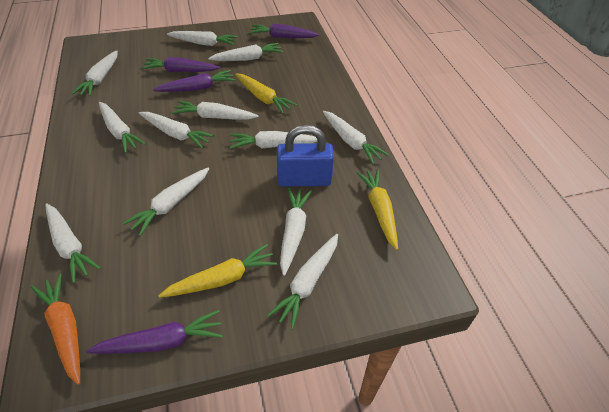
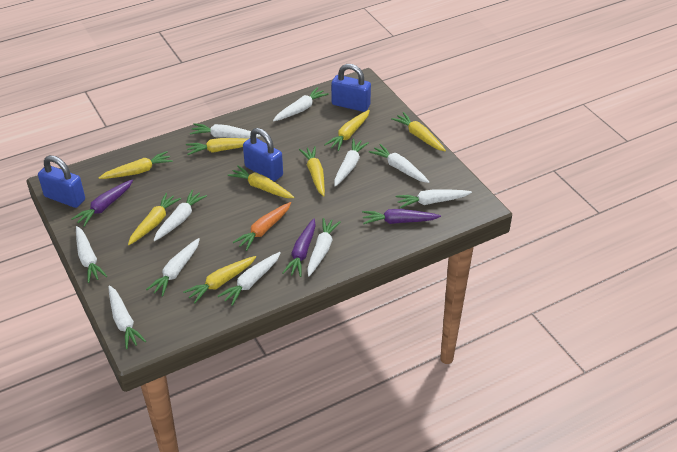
blue padlock: [277,125,334,187] = 1 -> [38,155,85,208] [243,128,283,182] [331,64,371,112] = 3
purple carrot: [86,310,223,354] [141,57,220,72] [153,70,235,92] [249,24,319,38] = 4 -> [71,179,133,227] [282,218,316,277] [362,209,441,224] = 3
white carrot: [45,203,100,283] [72,50,118,96] [99,102,146,153] [123,167,209,236] [139,112,215,149] [167,31,238,46] [172,101,258,119] [208,43,283,61] [229,131,317,149] [267,234,338,330] [280,188,312,276] [323,111,389,164] = 12 -> [76,226,107,283] [108,286,146,349] [146,238,200,296] [154,190,207,241] [190,123,261,138] [218,252,281,306] [273,87,329,121] [307,218,341,276] [334,139,369,187] [369,144,429,183] [396,189,472,208] = 11
yellow carrot: [158,244,277,298] [235,73,297,114] [356,169,398,250] = 3 -> [99,151,173,179] [128,193,181,245] [183,256,256,303] [186,138,248,155] [228,165,295,198] [299,146,325,196] [324,110,370,151] [391,112,446,151] = 8

